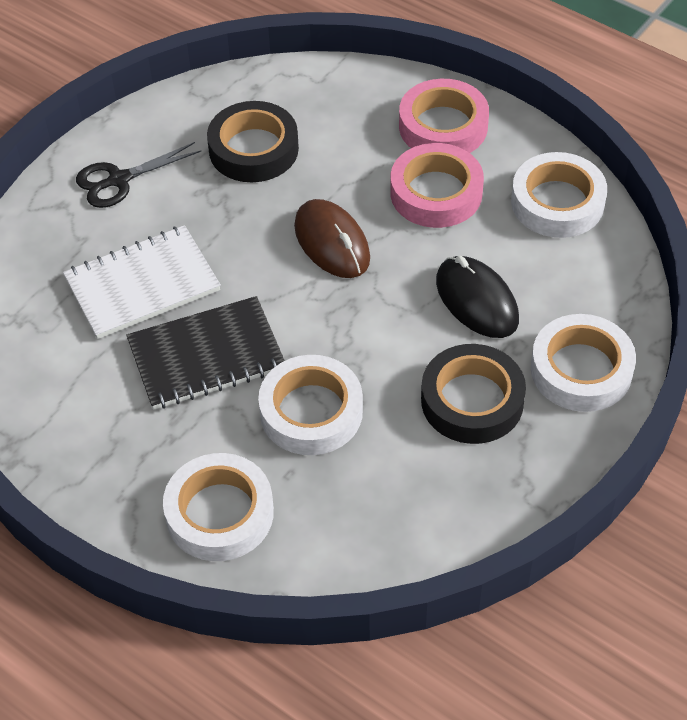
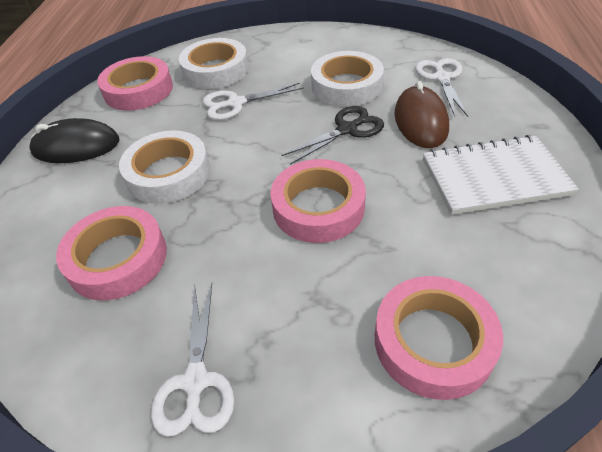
black notebook: [126,296,285,410] = 1 -> none = 0
black tape: [207,101,299,182] [421,344,526,444] = 2 -> none = 0
pink tape: [390,143,484,228] [399,79,489,153] = 2 -> [56,206,167,300] [97,56,173,111] [270,159,366,243] [375,276,503,400] = 4
white scissors: none = 0 -> [151,283,234,437] [203,83,304,120] [415,58,468,117] = 3
white tape: [163,453,274,561] [258,355,363,455] [511,152,607,238] [531,314,636,412] = 4 -> [119,130,210,204] [179,38,249,89] [311,51,384,107] = 3

